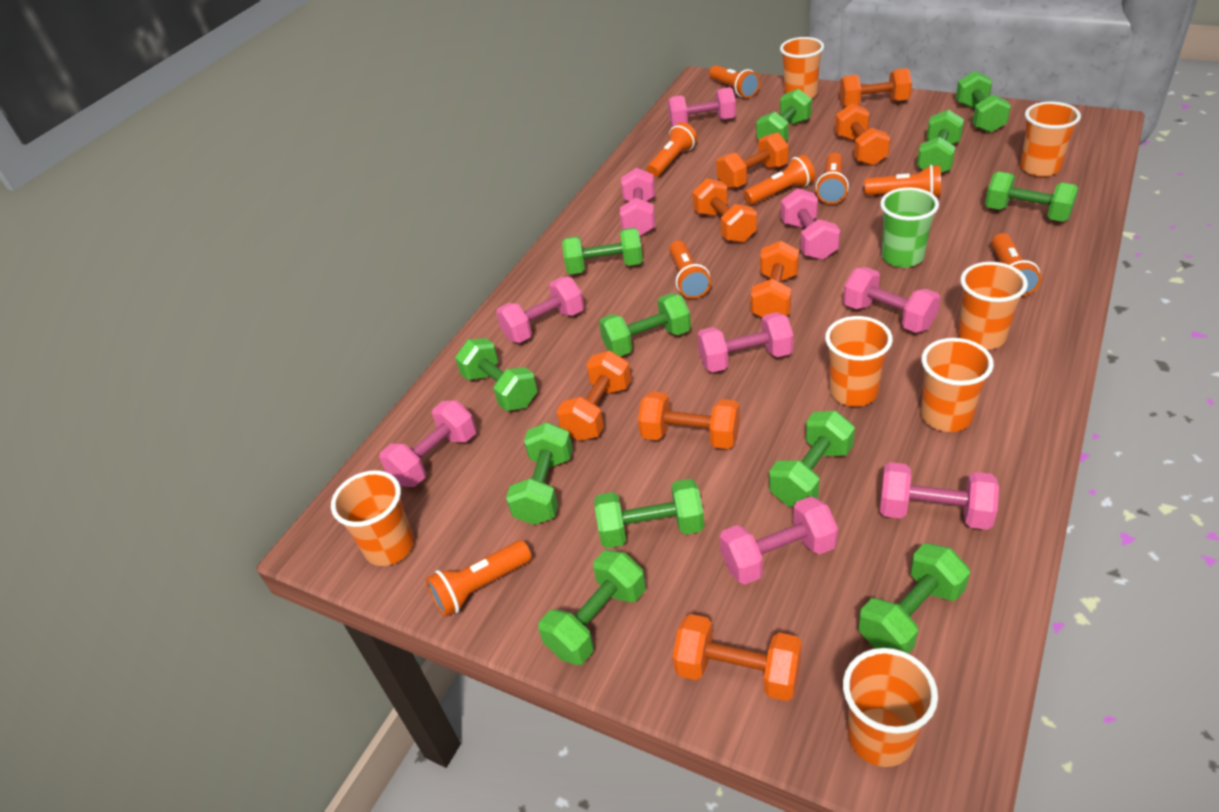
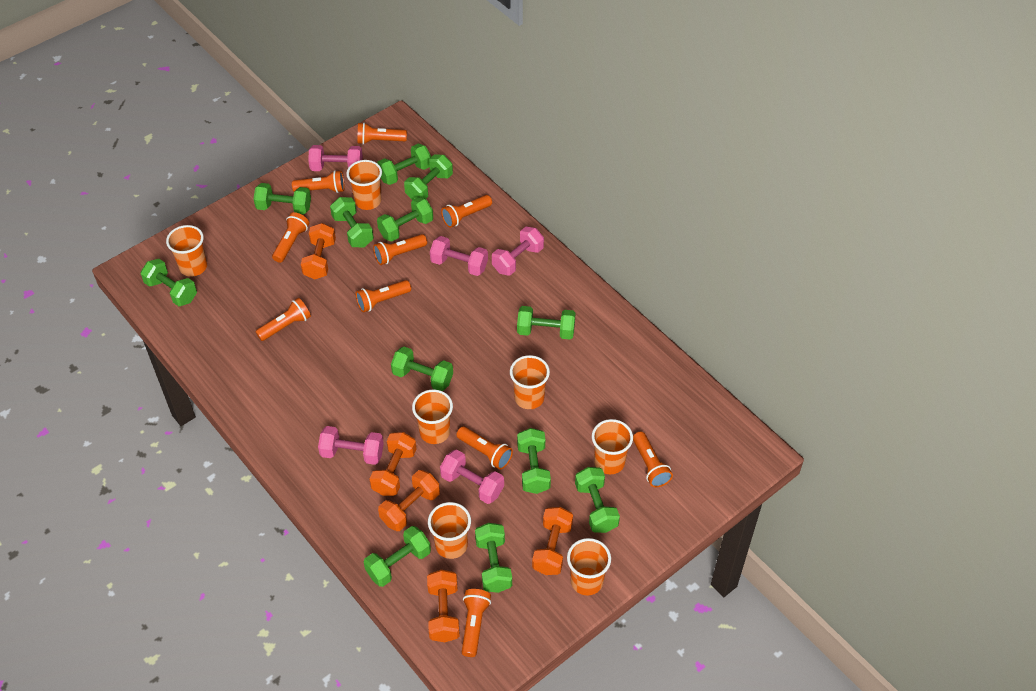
green cup: [880,187,939,268] = 1 -> none = 0
orange dumbbell: [557,351,631,441] [638,391,740,449] [673,614,802,701] [693,178,757,243] [716,132,789,189] [751,241,799,318] [835,103,890,166] [839,68,912,108] = 8 -> [301,223,336,279] [370,432,416,496] [378,470,440,531] [427,570,460,642] [532,507,573,575] = 5
orange flashlight: [426,540,532,617] [647,122,697,177] [669,241,711,299] [709,65,760,98] [744,155,815,205] [816,153,849,204] [865,165,941,197] [991,233,1041,297] = 8 -> [255,298,311,341] [272,212,309,263] [292,170,345,193] [356,280,411,312] [357,123,407,145] [373,234,427,265] [441,195,492,228] [456,426,513,470] [462,589,491,657] [633,432,673,487] = 10
pink dumbbell: [379,401,476,487] [496,277,584,343] [620,168,655,236] [668,87,736,127] [697,312,793,372] [720,496,838,585] [781,188,840,260] [843,267,941,333] [880,462,999,530] = 9 -> [308,145,363,171] [318,426,384,465] [430,236,488,276] [440,449,504,504] [492,227,544,276] = 5

